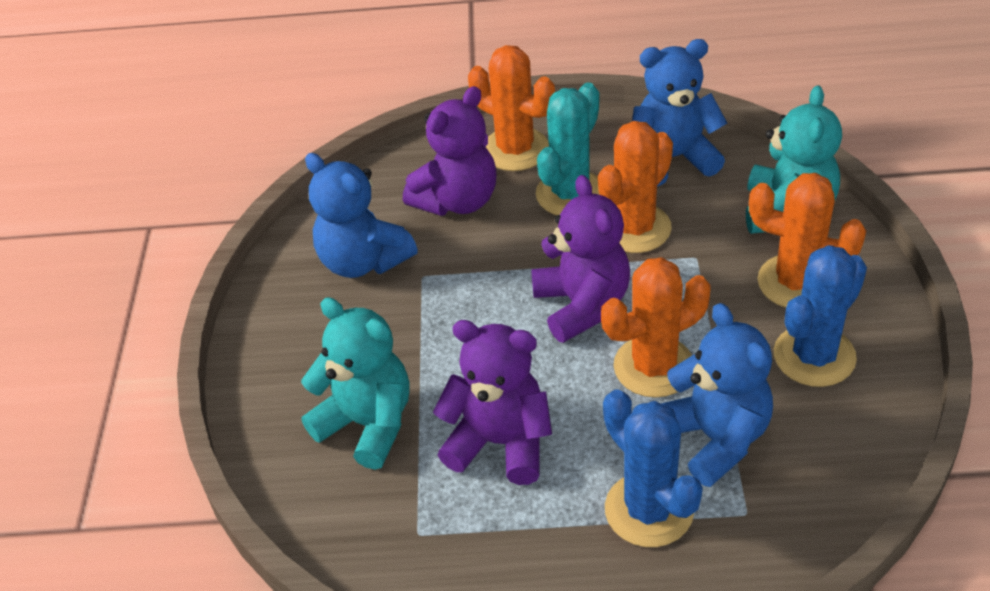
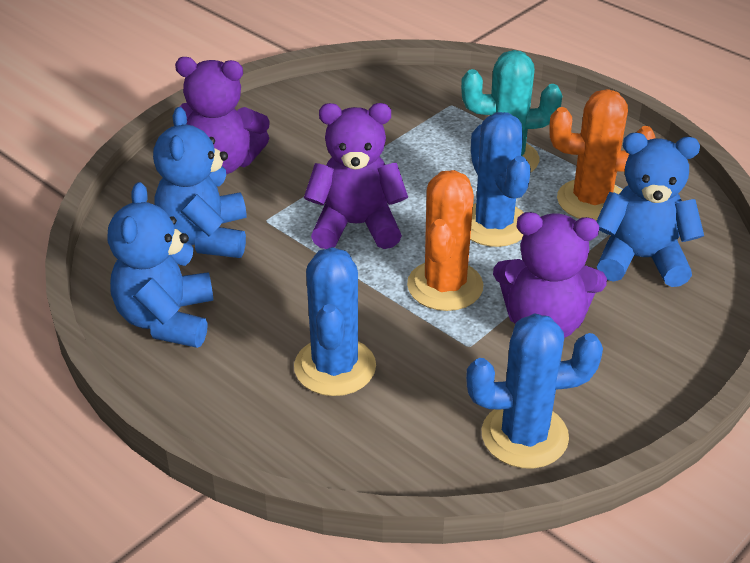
blue cactus: [603,389,703,547] [774,245,867,387] = 2 -> [294,247,376,396] [466,313,603,469] [470,112,531,247] = 3
orange cactus: [468,45,555,171] [598,121,673,253] [601,257,711,398] [749,173,866,308] = 4 -> [407,170,483,311] [549,89,656,221] = 2
turquoise teddy bear: [301,297,410,470] [746,85,842,234] = 2 -> none = 0

